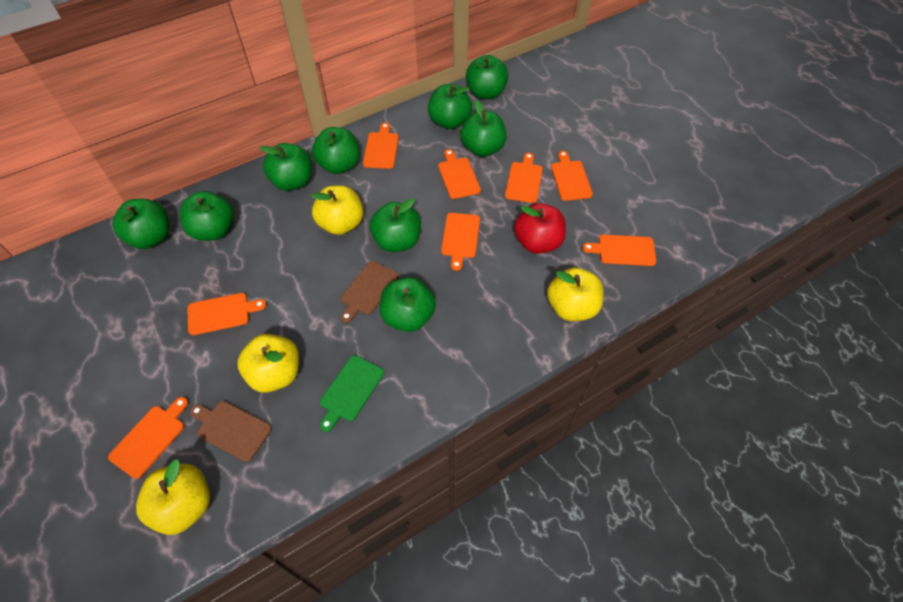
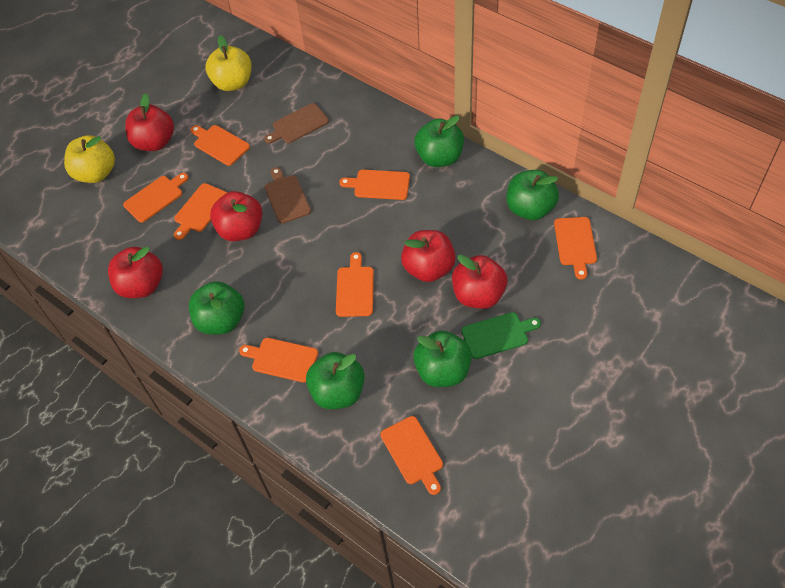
green apple: [113,199,169,249] [180,191,234,241] [260,143,312,191] [312,127,360,174] [370,198,421,252] [380,277,436,332] [428,84,472,129] [460,100,506,157] [466,55,509,99] = 9 -> [189,281,244,335] [306,352,365,409] [413,331,472,387] [414,116,464,167] [507,170,559,220] = 5
red apple: [514,203,566,254] = 1 -> [108,247,163,298] [125,93,174,151] [210,191,262,241] [401,230,456,282] [452,255,507,309] = 5
yellow apple: [136,459,210,535] [237,334,299,393] [311,185,363,235] [547,267,604,321] = 4 -> [64,135,115,183] [205,35,252,91] = 2

